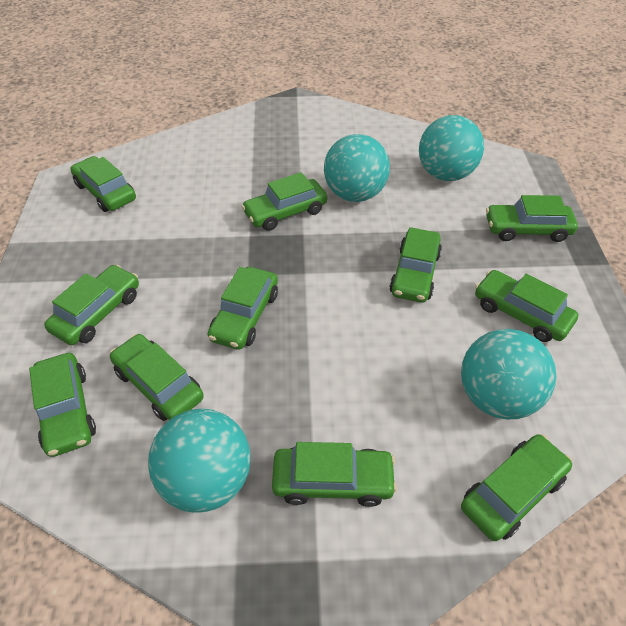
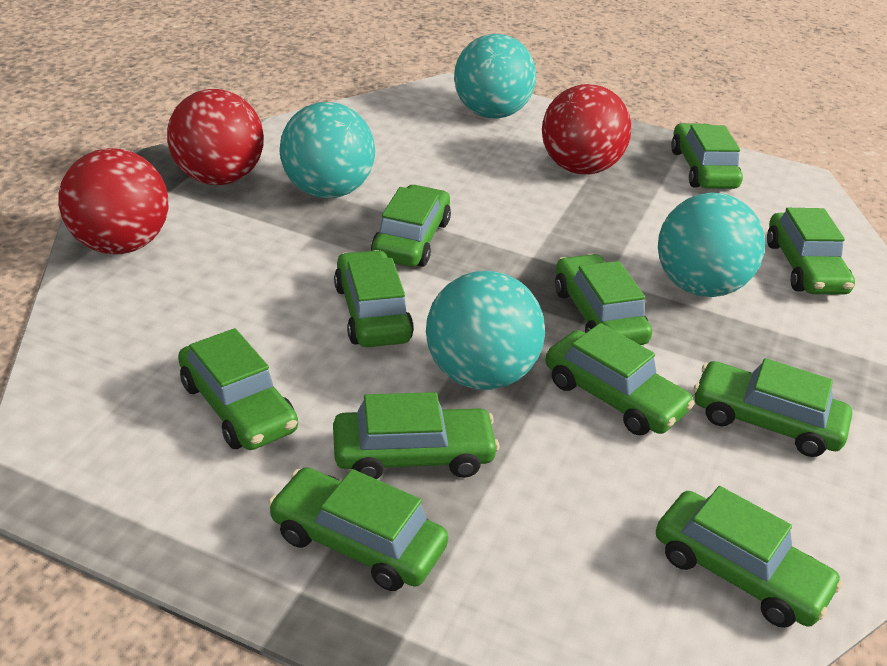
red ball: none = 0 -> [58,148,168,254] [167,89,264,185] [542,84,631,174] = 3

